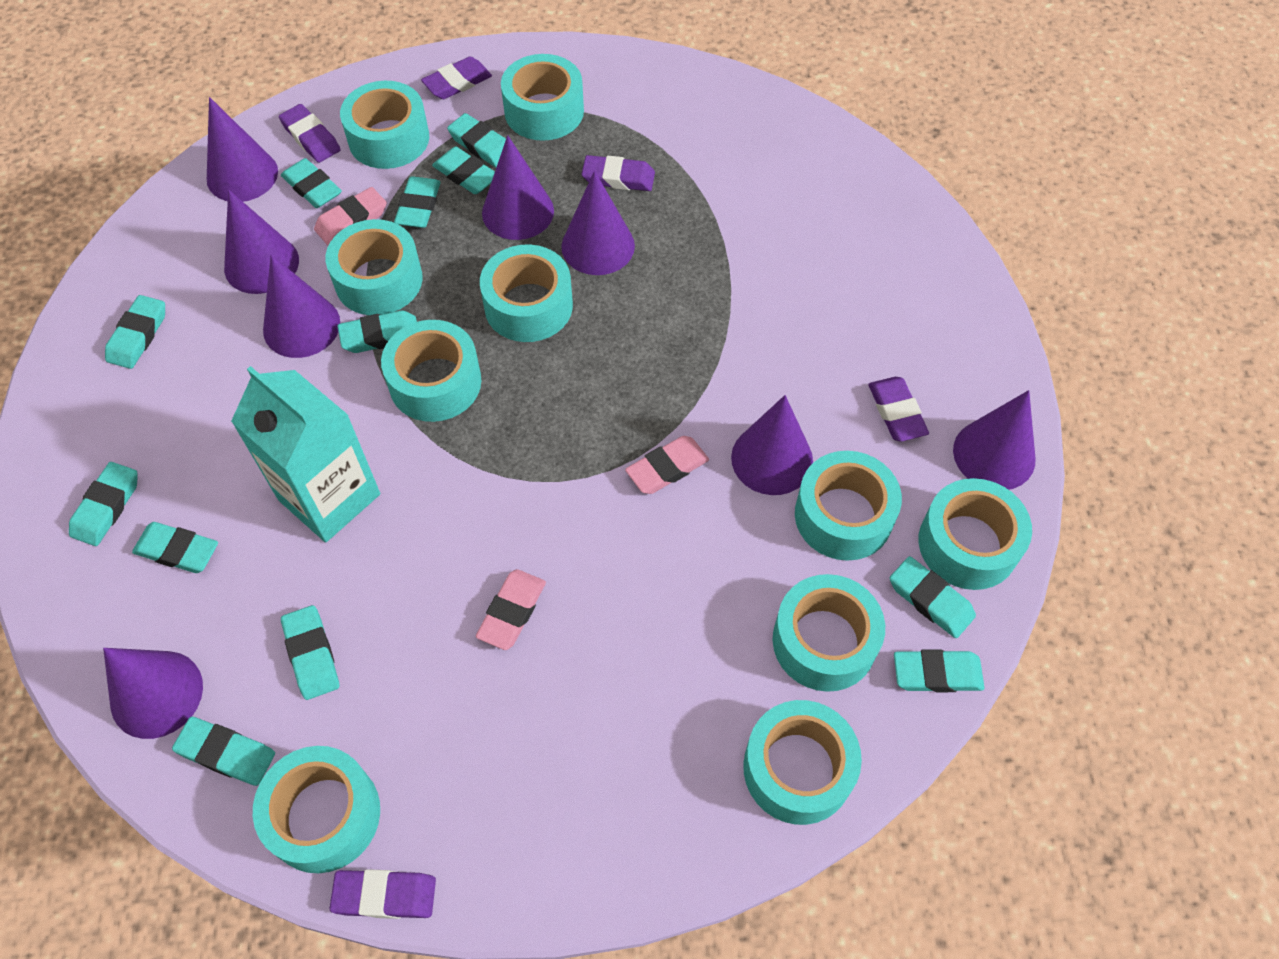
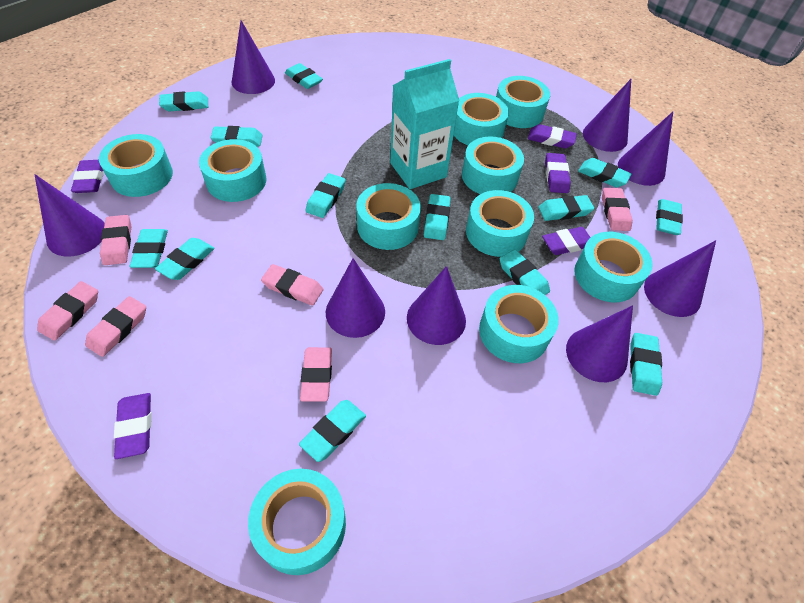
pink eraser: [314,187,387,246] [476,569,546,650] [625,436,709,494] = 3 -> [37,281,98,341] [85,296,146,357] [100,215,131,265] [261,264,323,306] [300,347,332,402] [602,188,633,231] = 6
turquoise eraser: [69,462,138,546] [105,295,165,369] [132,522,218,573] [172,717,275,786] [281,158,342,208] [281,605,340,700] [337,310,417,353] [394,176,441,228] [432,146,495,194] [447,113,506,168] [890,556,976,638] [894,649,985,692] = 12 -> [130,229,168,268] [155,238,215,280] [159,91,208,111] [210,126,263,146] [285,63,323,89] [299,400,366,462] [305,173,346,218] [424,194,451,240] [500,249,550,295] [538,195,594,221] [578,158,632,187] [630,333,662,396] [656,199,683,235] = 13

